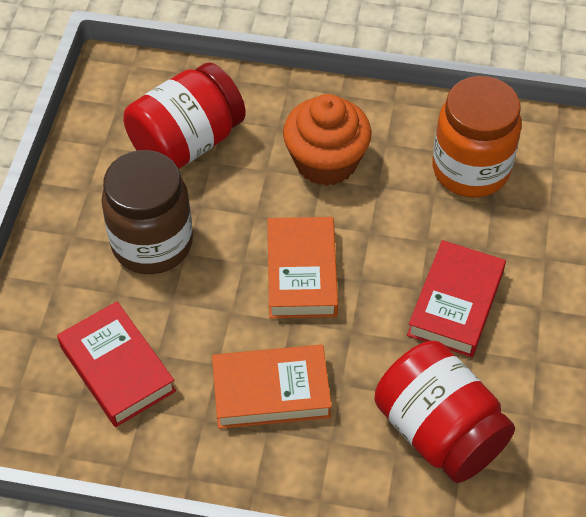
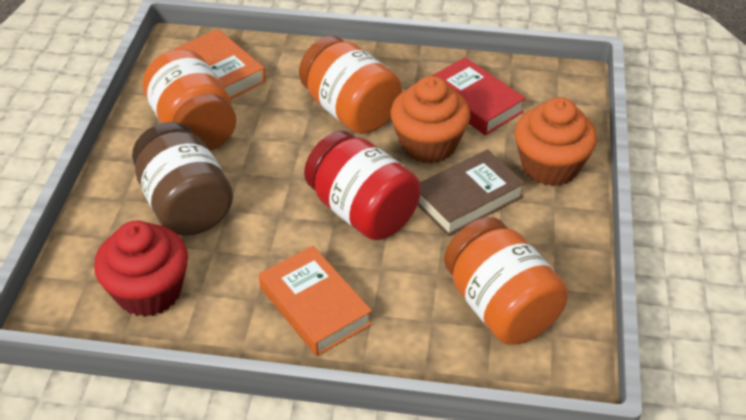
brown book: none = 0 -> [418,149,525,236] = 1
orange cupcake: [283,94,372,186] = 1 -> [391,76,471,164] [515,97,597,186] = 2
orange jar: [432,76,522,198] = 1 -> [143,49,236,151] [299,36,402,134] [444,217,568,345] = 3
red book: [57,301,176,427] [407,240,506,357] = 2 -> [432,57,526,135] = 1
red cupcake: none = 0 -> [94,221,188,317] = 1
red jar: [123,62,246,169] [374,341,515,483] = 2 -> [304,131,421,240] = 1

